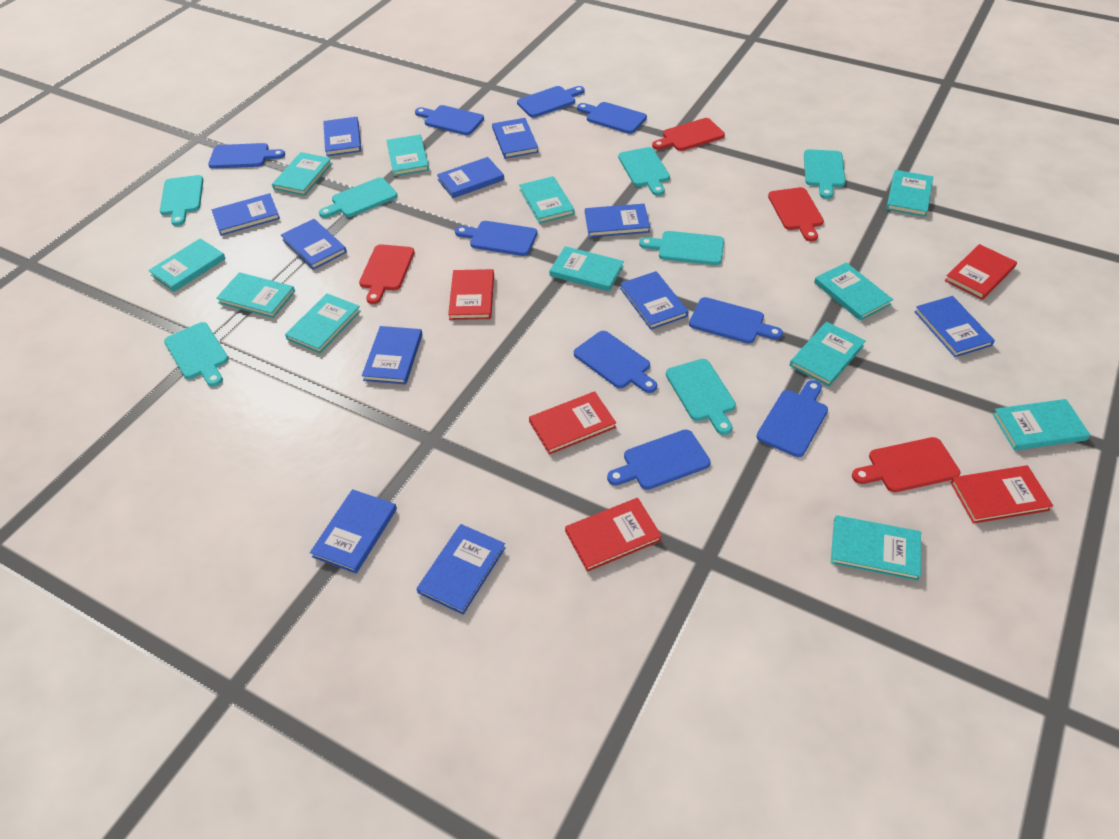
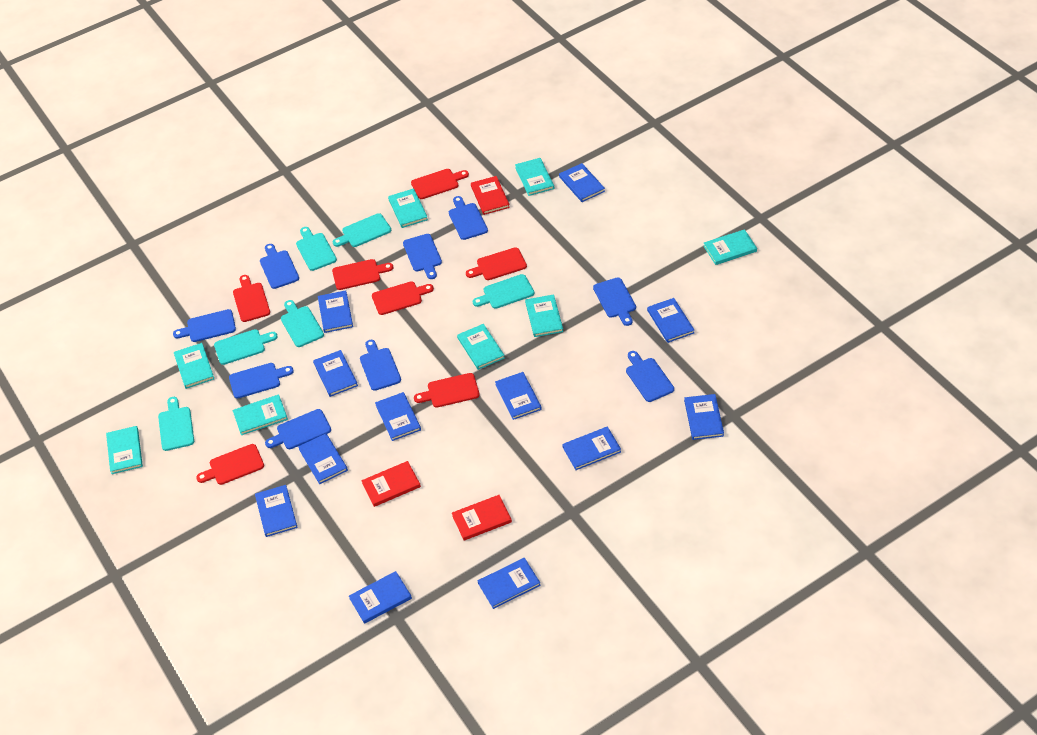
blue book: [212,193,280,236] [281,219,347,270] [310,489,397,574] [323,117,361,156] [362,326,422,384] [416,524,506,615] [437,157,504,198] [492,118,539,159] [585,204,650,237] [620,271,689,330] [914,296,995,357] = 11 -> [255,485,298,537] [298,434,348,484] [313,350,358,397] [318,290,353,333] [349,571,412,624] [375,392,421,441] [478,558,541,609] [495,372,542,420] [559,163,605,202] [562,426,621,470] [647,298,694,343] [684,394,724,440] = 12
red book: [448,269,494,320] [529,391,616,455] [565,498,662,572] [944,244,1017,300] [950,465,1053,524] = 5 -> [362,461,421,507] [452,495,512,541] [471,176,510,215] = 3
red cutting board: [359,244,414,304] [652,118,725,151] [768,187,824,242] [852,437,961,492] = 4 -> [196,444,264,485] [233,275,270,322] [332,259,393,290] [372,281,434,315] [411,169,469,199] [414,373,480,408] [466,247,527,280] = 7
turquoise book: [148,238,226,292] [216,272,295,318] [272,152,333,196] [285,293,361,353] [386,135,429,176] [519,176,575,224] [549,246,624,291] [790,322,865,386] [814,262,893,321] [831,515,921,581] [886,170,933,217] [993,399,1090,450] = 12 -> [106,426,143,474] [174,343,214,389] [232,394,288,435] [388,188,428,228] [457,324,504,370] [515,158,554,196] [525,294,563,337] [704,229,757,265] = 8
turquoise cutting board: [160,175,203,226] [164,322,229,387] [319,177,398,218] [618,147,670,196] [639,231,724,265] [666,359,736,435] [804,149,846,199] = 7 -> [158,397,194,451] [214,329,278,365] [281,300,324,347] [296,227,337,271] [333,213,391,247] [473,274,534,309] = 6

